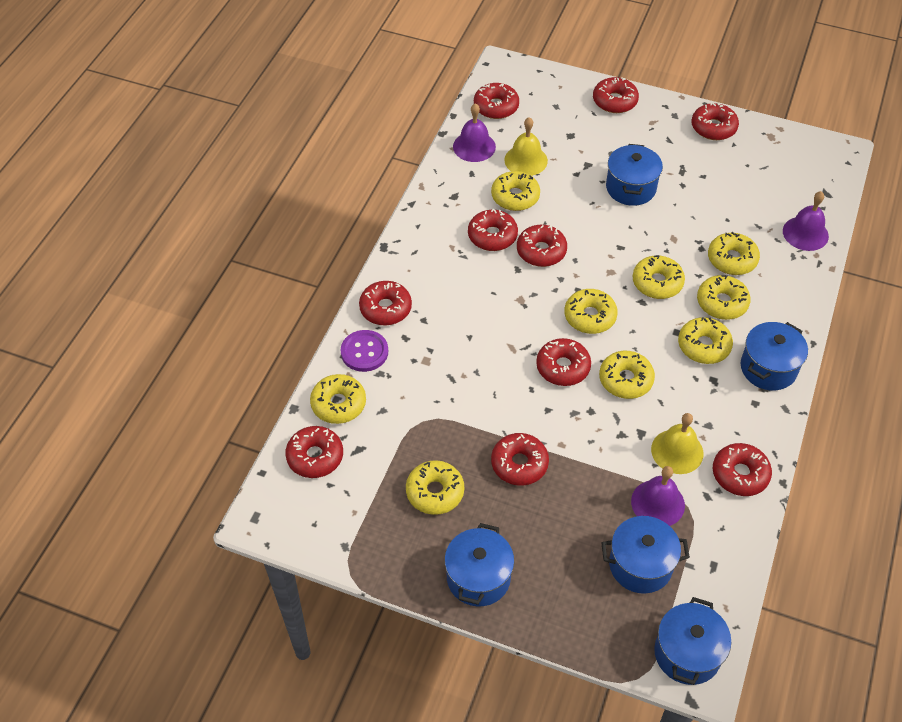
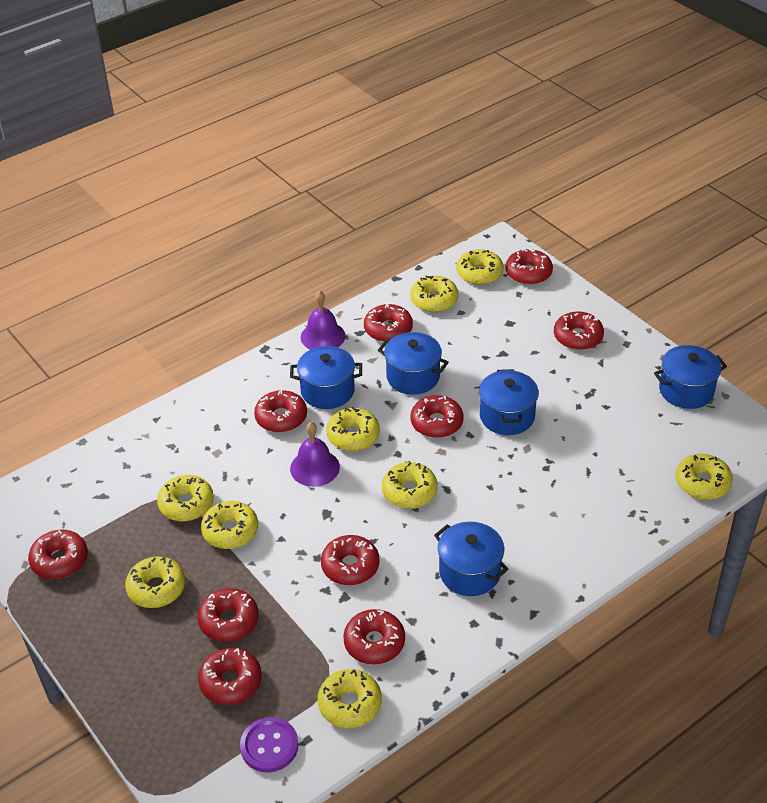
purple bell: [453,103,496,162] [631,466,685,526] [783,191,829,251] = 3 -> [290,422,340,487] [301,291,345,350] = 2
yellow bell: [504,117,548,176] [651,413,703,474] = 2 -> none = 0

